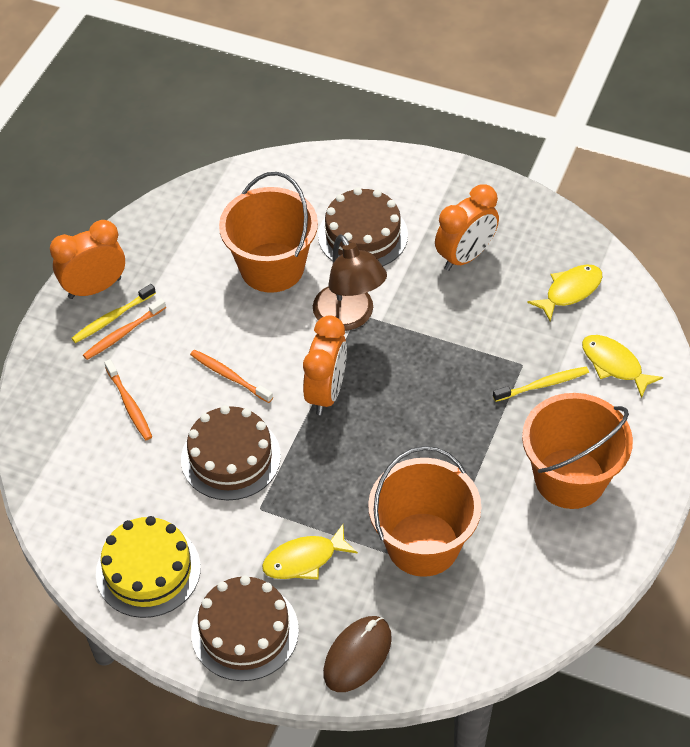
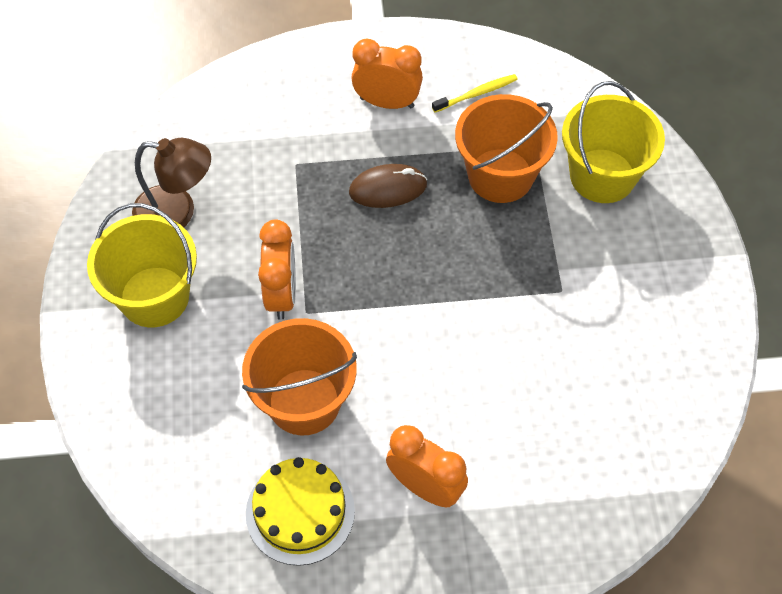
brown cake: [181,405,281,501] [191,575,299,681] [318,187,408,266] = 3 -> none = 0
orange bucket: [219,172,318,293] [368,446,481,577] [522,393,633,509] = 3 -> [242,318,357,435] [455,94,558,203] = 2
orange toothbrush: [83,298,166,360] [104,359,152,440] [190,350,273,403] = 3 -> none = 0
yellow bucket: none = 0 -> [87,203,197,327] [562,81,665,203] = 2
yellow fish: [262,524,358,580] [527,264,602,322] [582,335,663,398] = 3 -> none = 0
yellow toothbrush: [71,284,156,343] [493,367,589,402] = 2 -> [432,74,518,112] = 1

